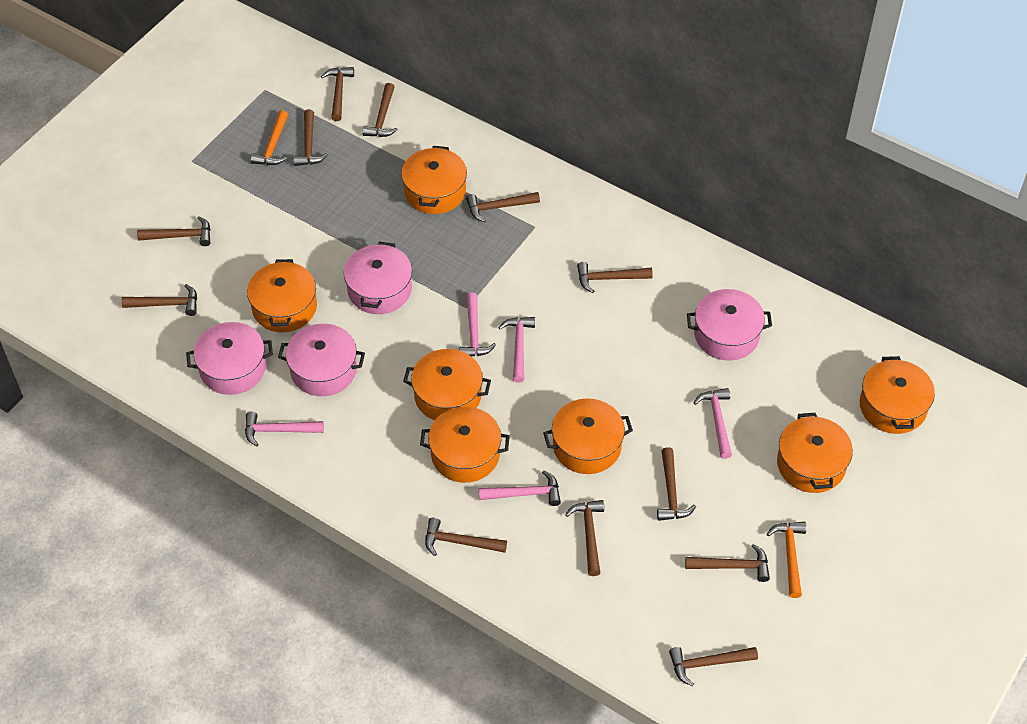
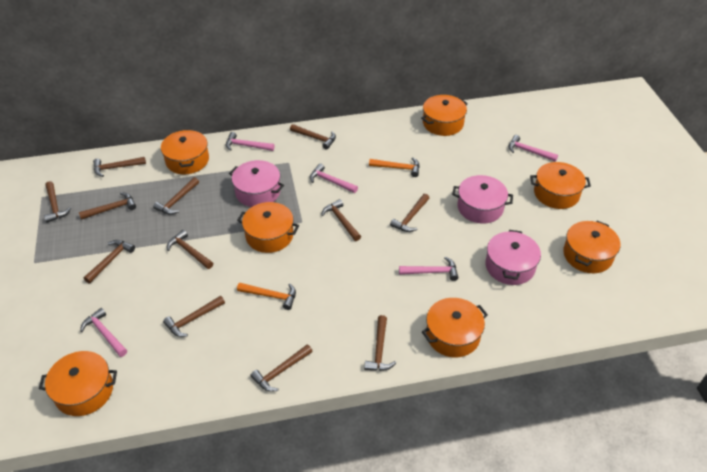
pink pot: [186,322,273,395] [278,324,365,396] [344,242,412,314] [687,289,772,361] = 4 -> [229,160,284,207] [452,175,513,224] [485,230,541,285] = 3

